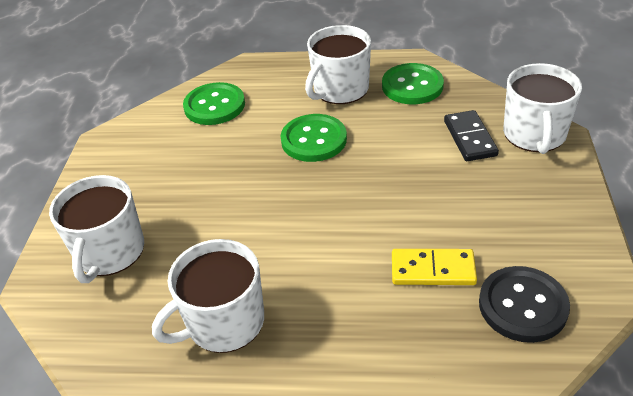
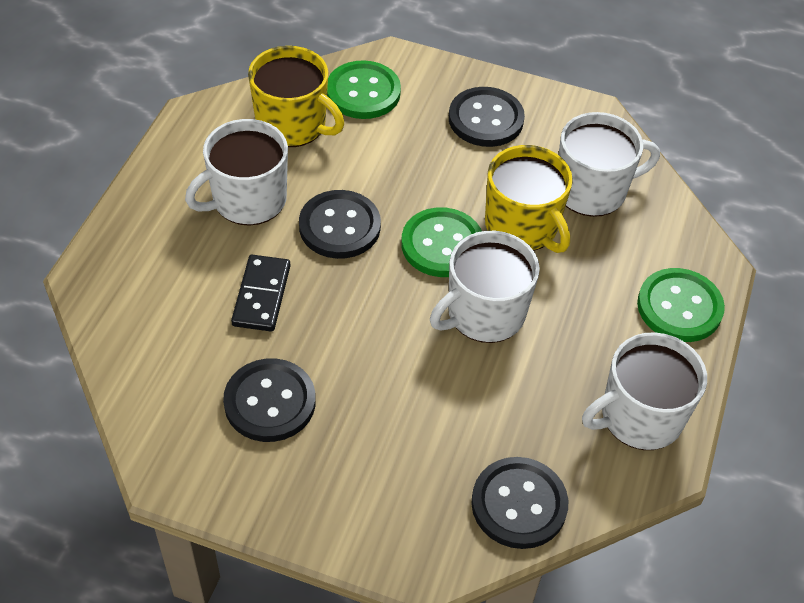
black button: [479,266,570,343] = 1 -> [223,359,316,442] [299,190,381,259] [449,87,525,147] [471,457,568,549] = 4
yellow domino: [392,249,477,285] = 1 -> none = 0
yellow mug: none = 0 -> [248,46,344,147] [485,145,573,253] = 2

